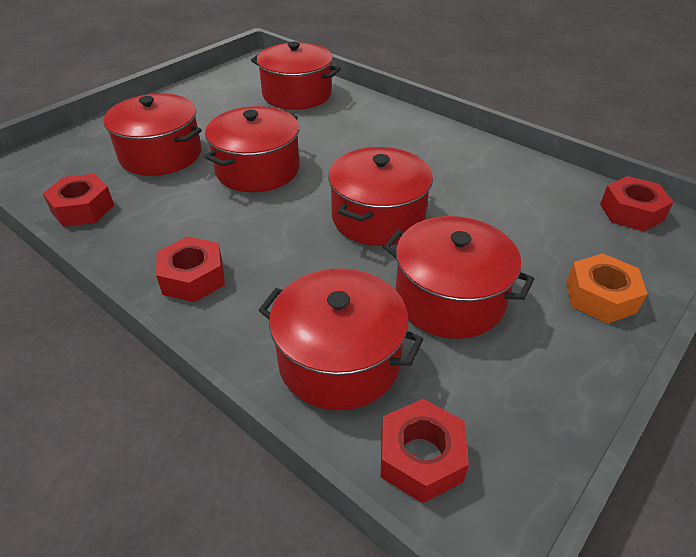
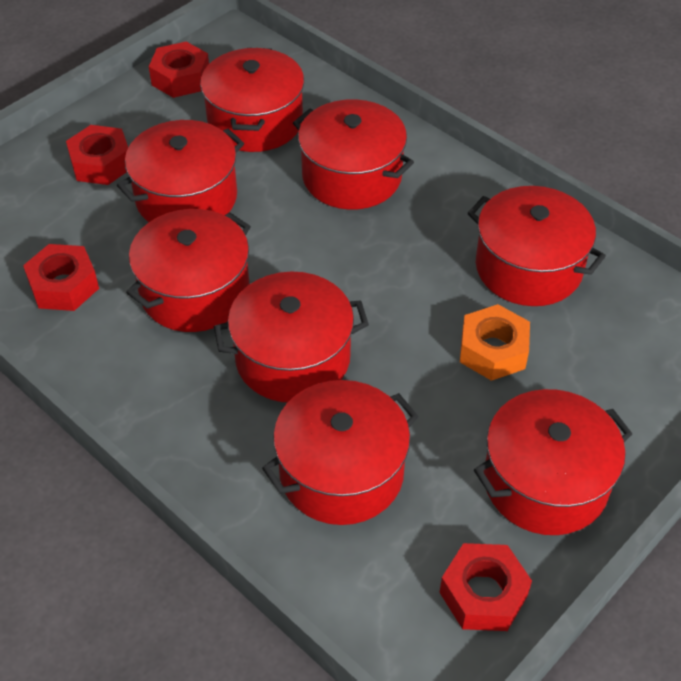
red pot: [103,94,202,176] [204,106,299,192] [251,41,341,110] [258,268,423,410] [328,147,433,246] [383,216,534,339] = 6 -> [117,120,244,222] [126,209,251,332] [200,48,304,152] [214,272,369,402] [262,380,419,525] [293,99,414,210] [468,186,606,306] [474,389,632,535] = 8

